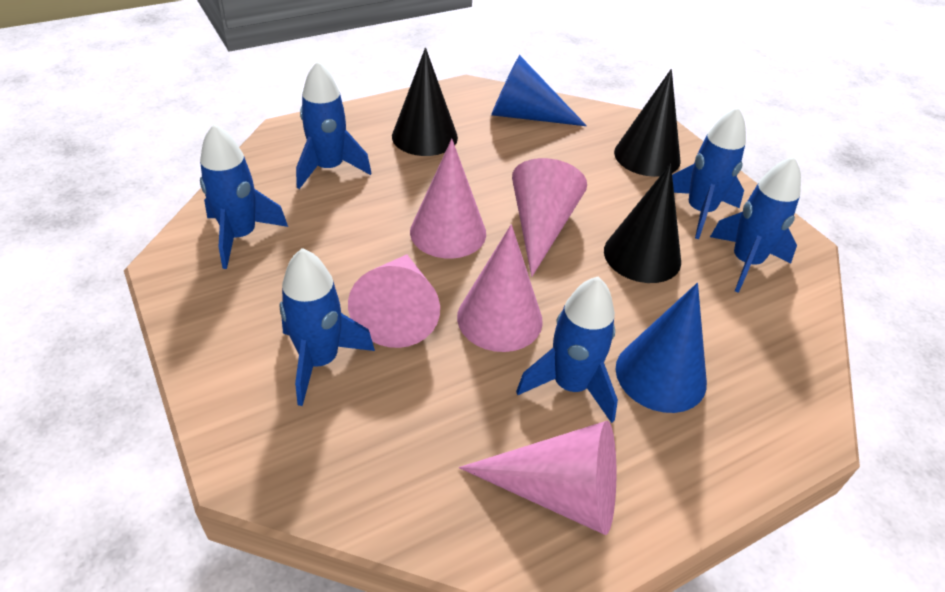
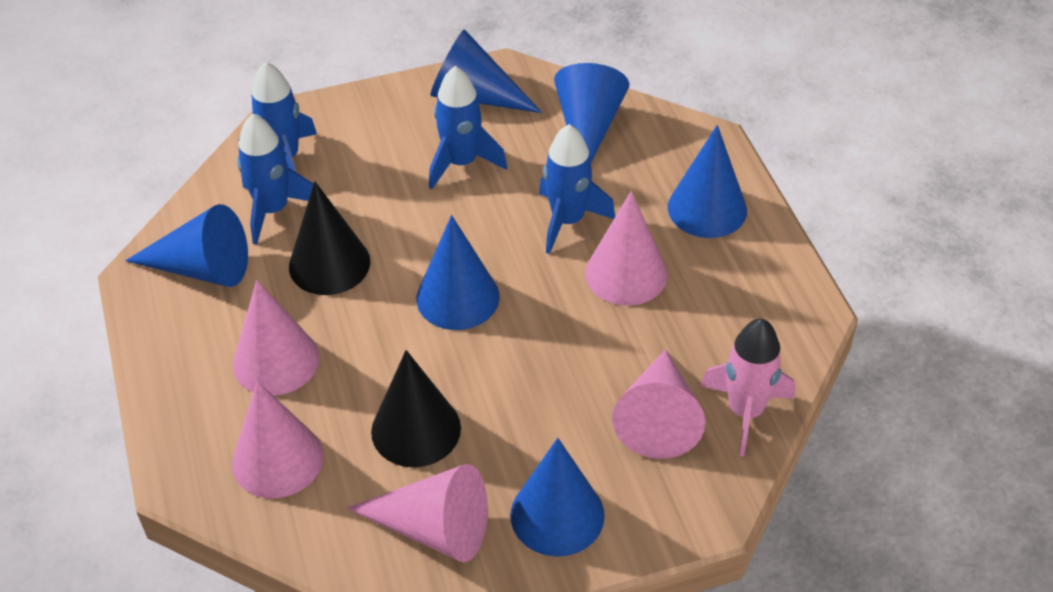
black cone: [392,47,458,156] [604,164,681,283] [614,69,681,177] = 3 -> [289,181,370,295] [371,350,461,467] = 2
blue cone: [491,55,587,126] [616,283,707,413] = 2 -> [125,204,248,287] [417,215,500,330] [430,29,543,113] [511,438,605,557] [554,63,629,162] [668,125,747,238] = 6
blue rocket: [200,124,288,269] [279,248,375,406] [296,61,371,189] [516,277,618,423] [672,107,746,239] [710,156,801,293] = 6 -> [237,114,314,245] [239,62,317,173] [429,66,507,189] [539,124,615,254] = 4
pink rocket: none = 0 -> [701,318,795,456] = 1

